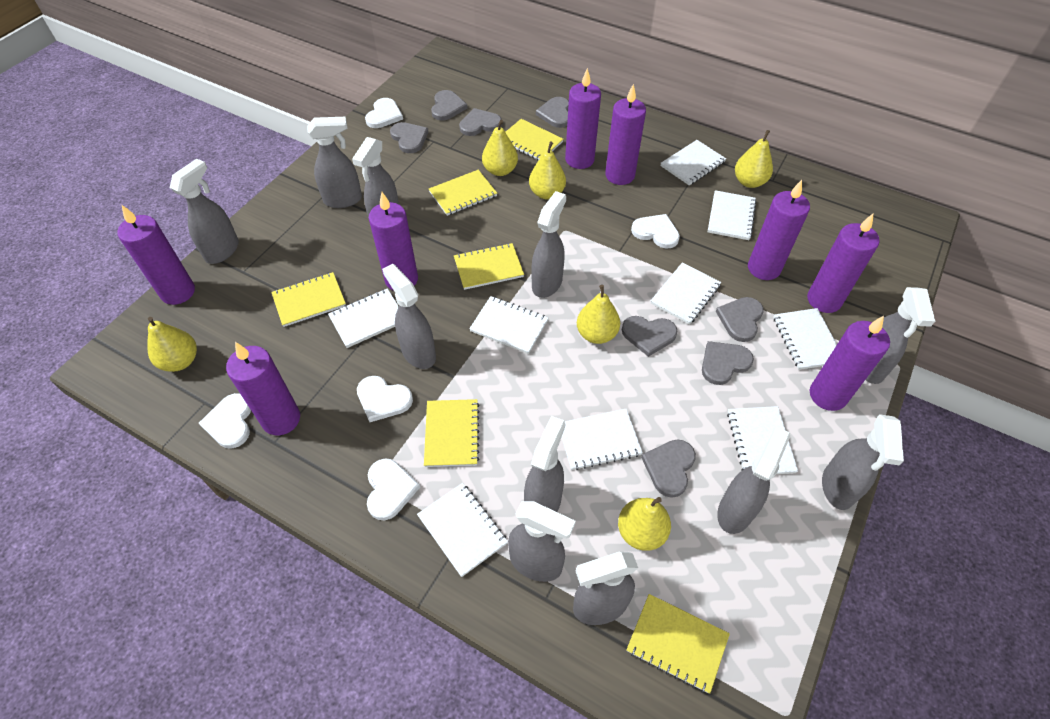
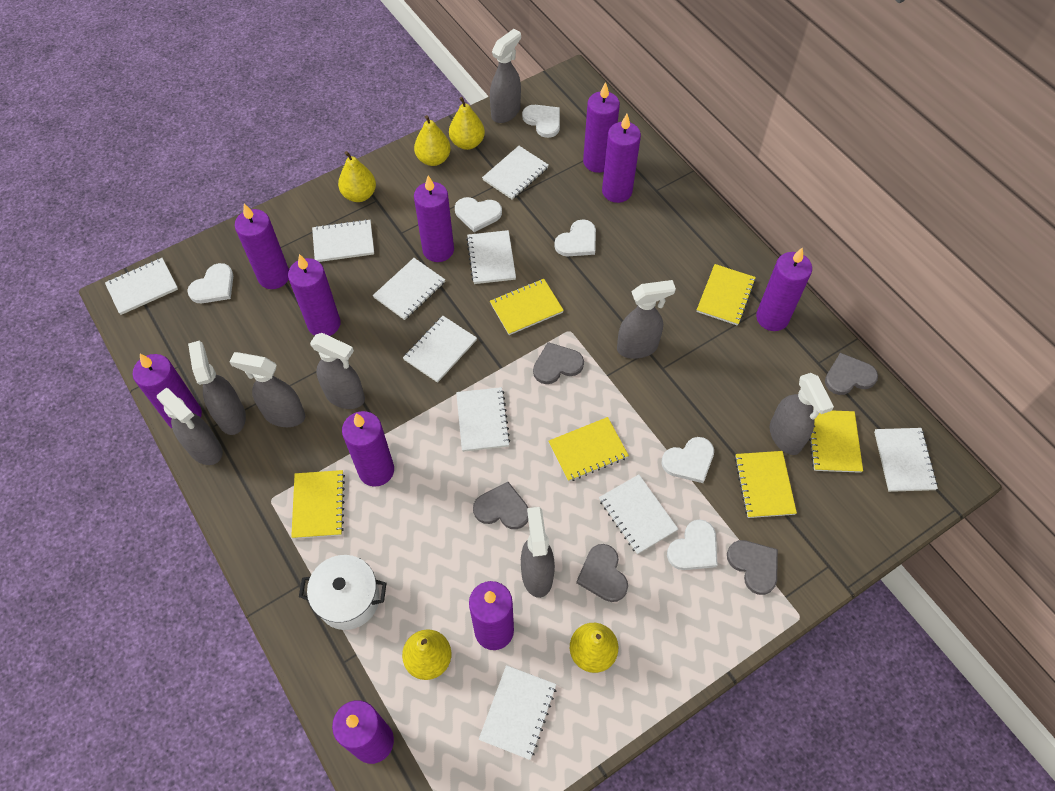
grey heart: [390,122,429,153] [431,90,468,121] [459,108,502,136] [536,97,569,128] [622,316,678,357] [641,439,696,498] [702,341,754,385] [716,297,764,342] = 8 -> [473,482,528,529] [533,342,584,384] [576,544,628,602] [727,540,778,595] [825,353,878,395] = 5
grey spray bottle: [170,159,239,264] [307,117,362,208] [352,137,399,218] [382,264,436,369] [508,501,576,582] [524,416,565,512] [531,191,566,298] [573,551,638,625] [717,426,790,534] [822,414,904,510] [866,287,935,384] = 11 -> [157,388,223,465] [188,341,246,435] [229,352,305,427] [310,333,365,409] [490,29,521,123] [521,507,555,598] [617,280,676,359] [770,373,834,455] = 8
purple candle: [117,205,195,305] [226,342,300,435] [369,192,418,291] [565,68,601,169] [605,84,646,185] [748,180,810,280] [807,214,880,313] [810,316,890,411] = 8 -> [133,354,202,428] [235,204,289,289] [288,254,341,336] [332,700,394,764] [342,411,394,487] [414,175,454,262] [469,581,514,650] [583,82,620,173] [602,114,641,203] [756,247,812,331] = 10
white heart: [199,393,251,449] [357,376,413,422] [365,98,403,128] [367,459,420,520] [631,214,680,249] = 5 -> [187,263,233,303] [455,197,502,232] [522,105,560,138] [554,219,596,256] [662,437,714,483] [667,519,718,570] = 6
white notebook: [328,288,399,348] [417,483,508,577] [469,296,548,354] [561,409,643,470] [651,262,721,325] [661,140,726,186] [708,190,757,240] [727,406,798,474] [773,308,837,370] = 9 -> [105,258,178,315] [312,219,374,262] [373,258,445,320] [403,316,477,383] [456,387,510,452] [466,230,516,284] [479,665,556,760] [482,146,548,200] [599,474,678,554] [874,428,938,492] = 10
white pot: none = 0 -> [299,555,387,630] = 1
yellow pear: [147,317,197,372] [482,120,518,176] [529,142,566,199] [577,285,620,344] [618,497,671,551] [735,130,773,188] = 6 -> [338,151,376,202] [402,629,451,680] [414,115,451,166] [449,97,485,150] [570,623,618,673] = 5

